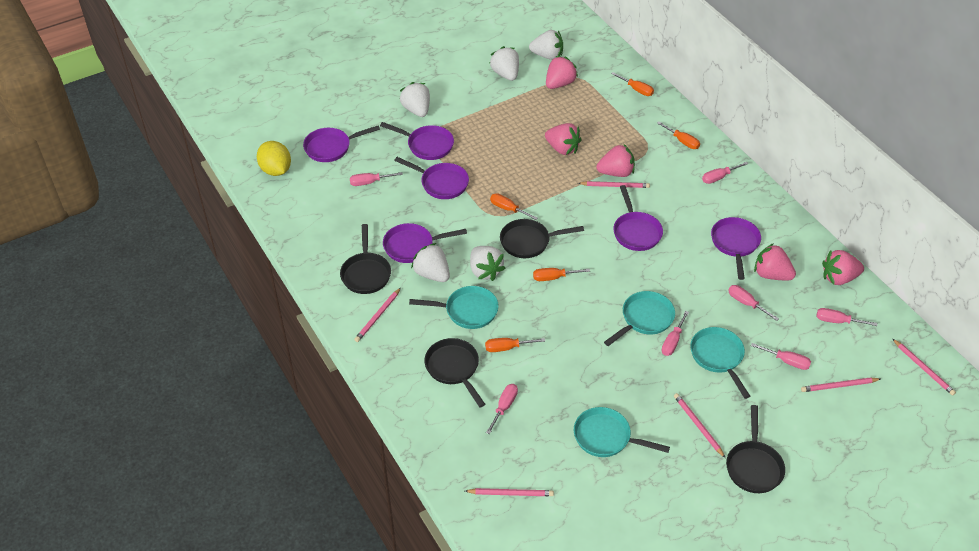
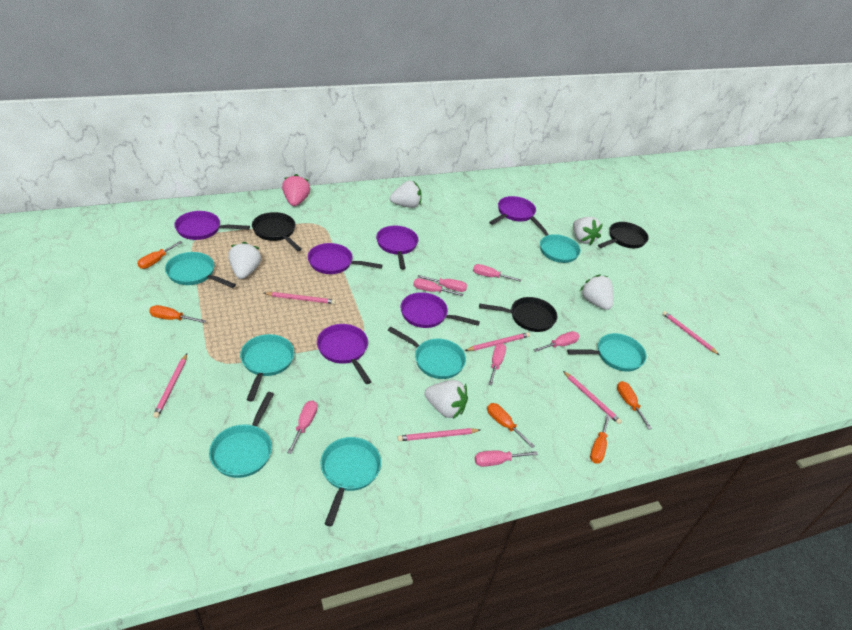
black pan: [340,224,391,294] [424,338,485,407] [500,219,584,258] [726,405,785,493] = 4 -> [252,212,302,251] [479,297,557,332] [598,222,649,248] = 3
pink strawberry: [545,123,581,155] [546,56,578,89] [596,144,635,177] [754,243,796,280] [822,250,864,285] = 5 -> [282,174,310,206] = 1
turquoise pan: [409,286,499,329] [574,407,670,457] [604,291,675,346] [690,327,750,399] = 4 -> [165,252,236,288] [209,392,274,478] [240,334,294,402] [320,437,381,526] [388,327,466,379] [530,217,581,263] [567,333,646,372] = 7
yellow lemon: [257,141,291,176] = 1 -> none = 0

